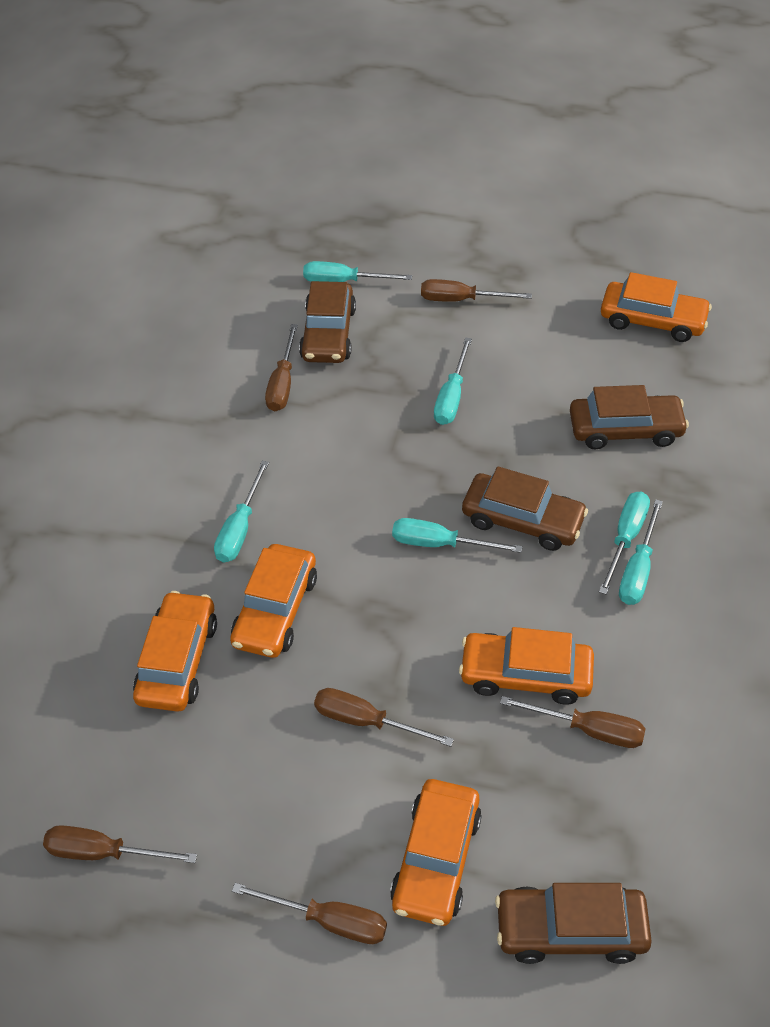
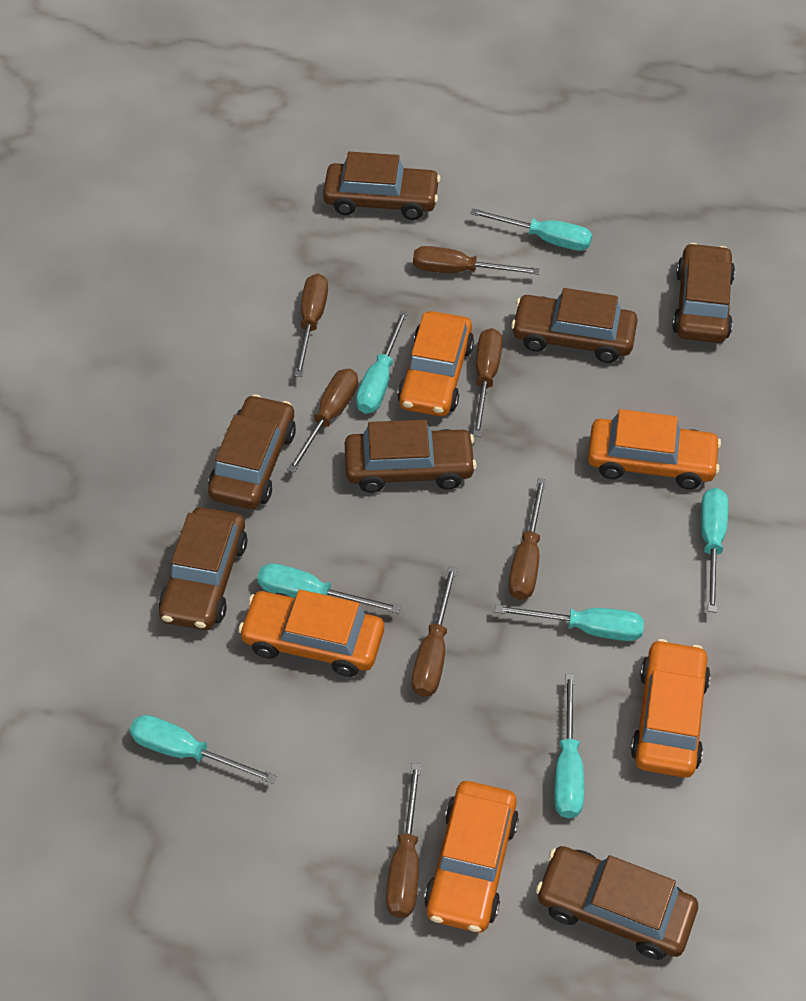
brown car: [299,281,356,363] [462,467,588,551] [495,883,652,964] [570,385,689,450] = 4 -> [159,507,247,630] [208,394,296,509] [323,152,440,220] [345,420,477,493] [511,288,638,363] [536,846,698,960] [672,243,735,343] = 7
brown screwdriver: [43,825,197,863] [232,883,387,944] [265,324,298,411] [314,688,454,747] [421,279,532,302] [500,696,646,748] = 6 -> [287,369,358,473] [294,274,328,377] [386,763,421,918] [412,566,457,697] [413,246,540,275] [473,328,503,437] [508,478,546,600] = 7
turquoise screwdriver: [214,461,269,562] [303,261,412,282] [392,518,523,553] [434,337,472,425] [599,492,650,595] [619,499,663,605] = 6 -> [130,715,276,784] [257,563,401,614] [356,311,408,414] [470,209,592,251] [495,604,644,641] [554,673,584,818] [701,488,728,613] = 7

